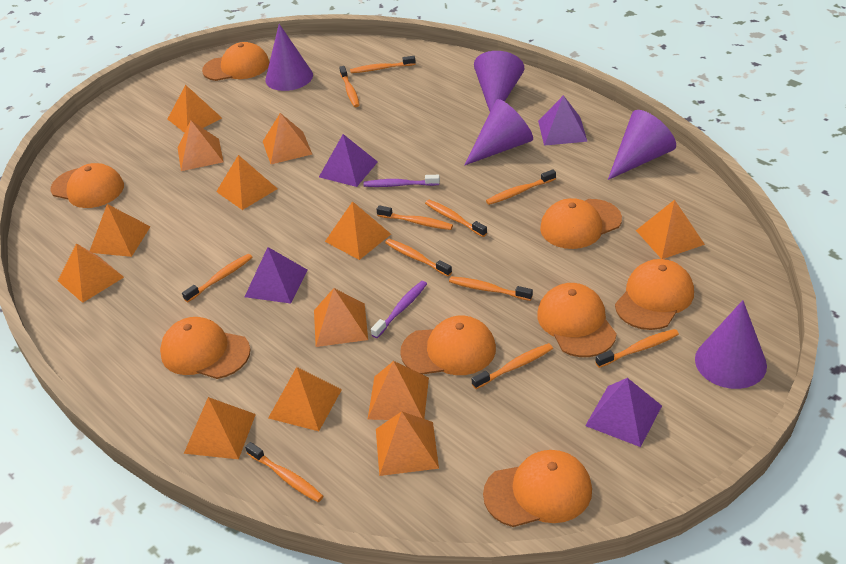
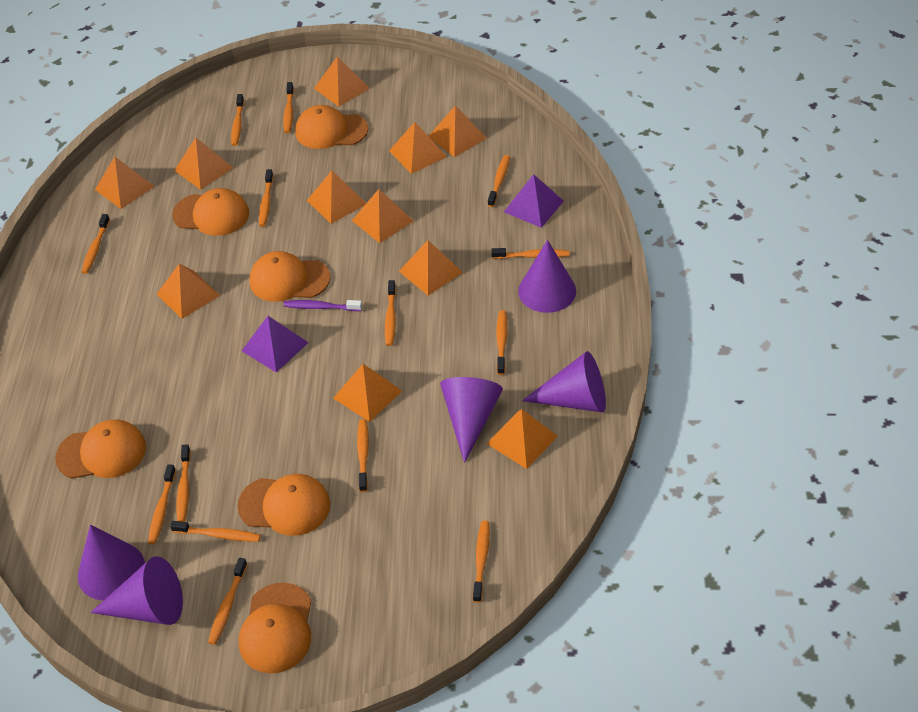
orange cap: [51,163,124,208] [160,317,251,379] [202,42,270,81] [400,316,496,375] [483,450,592,527] [537,283,617,357] [540,198,622,249] [615,259,694,330] = 8 -> [55,419,146,479] [172,188,249,236] [237,474,330,536] [239,583,311,674] [250,251,330,302] [295,105,368,149] = 6
orange pyramid: [58,243,124,303] [90,204,151,257] [168,85,222,133] [178,120,223,171] [184,397,256,459] [216,155,278,210] [263,113,312,164] [268,367,342,431] [314,288,368,347] [325,201,391,260] [368,361,429,420] [376,411,439,476] [636,200,705,259] = 13 -> [95,157,155,209] [157,263,220,319] [174,138,233,190] [307,170,366,224] [314,56,370,107] [333,364,402,422] [352,189,413,243] [389,122,447,174] [399,240,463,296] [429,105,487,157] [486,409,558,469] = 11
orange toothbrush: [182,254,252,302] [245,442,323,502] [339,66,360,107] [350,56,416,73] [376,205,453,230] [385,239,452,276] [425,200,487,237] [449,276,533,301] [471,343,553,389] [486,169,556,205] [595,329,679,368] = 11 -> [82,214,110,274] [148,464,176,544] [170,521,261,542] [176,444,191,522] [208,558,247,645] [231,94,244,146] [259,169,273,227] [283,82,294,133] [357,419,369,492] [385,280,396,346] [473,520,490,603] [488,155,510,207] [491,248,569,259] [496,310,508,375] = 14
purple pyramid: [245,247,308,304] [319,134,378,187] [538,95,588,146] [585,378,662,447] = 4 -> [242,316,308,372] [504,174,564,228] = 2
purple toothbrush: [364,175,440,187] [371,281,427,338] = 2 -> [283,300,362,311] = 1

